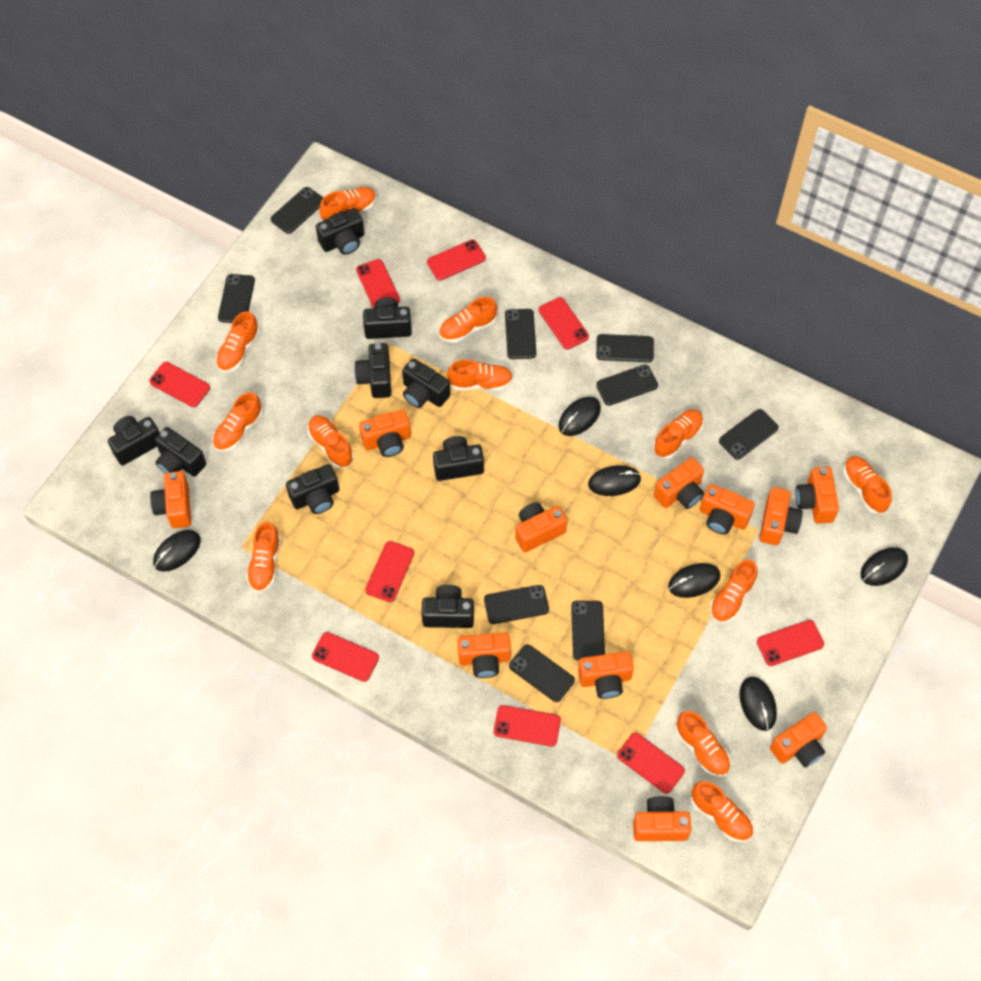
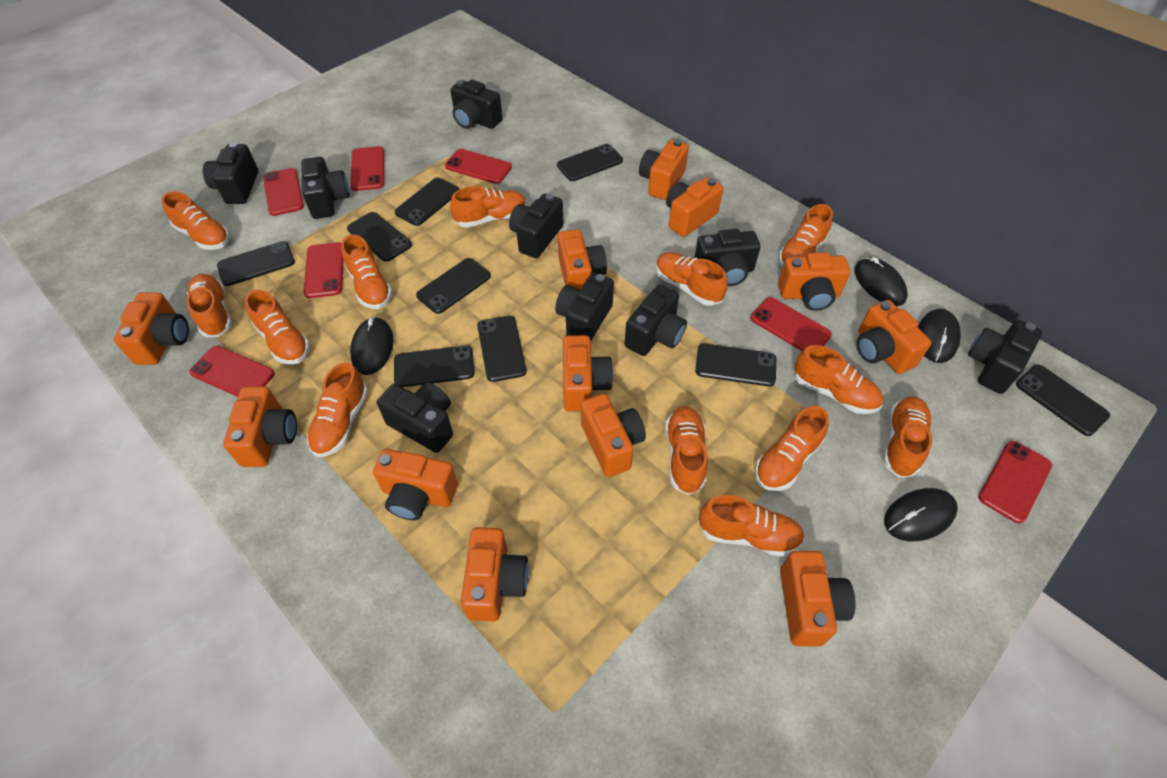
black mouse: [153,530,201,572] [558,397,601,436] [588,465,641,496] [668,563,721,598] [740,677,777,731] [861,547,908,586] = 6 -> [350,317,394,375] [855,257,908,306] [884,488,958,541] [918,309,961,363] = 4
orange camera: [150,471,191,528] [359,409,411,457] [457,632,511,678] [515,502,567,552] [578,651,634,699] [633,796,691,841] [654,457,704,509] [700,484,755,534] [759,487,803,545] [770,712,827,767] [795,467,839,524] = 11 -> [114,292,189,365] [223,386,297,467] [373,449,458,520] [461,527,529,621] [558,229,607,289] [563,335,613,412] [581,394,646,477] [639,139,689,200] [666,177,723,237] [778,252,850,311] [780,551,856,647] [856,300,932,374] = 12
orange shoe: [212,392,263,452] [216,311,260,372] [246,522,281,593] [307,415,354,469] [319,187,376,221] [439,297,497,343] [447,360,513,390] [653,409,704,459] [675,711,731,777] [691,781,753,842] [710,559,758,623] [843,456,892,513] = 12 -> [161,192,230,250] [186,274,232,337] [245,290,310,365] [307,362,368,457] [341,235,392,309] [450,186,527,228] [656,252,727,306] [665,406,708,495] [698,495,805,557] [755,406,829,491] [779,204,833,268] [794,345,883,414] [883,396,932,478] = 13
red phone: [149,362,210,407] [312,632,379,682] [356,259,400,308] [365,541,414,602] [427,240,486,280] [494,705,561,747] [539,297,589,349] [617,733,685,794] [757,620,824,666] = 9 -> [189,346,275,397] [263,168,304,216] [303,242,344,298] [350,146,384,191] [445,149,512,184] [750,297,832,351] [978,441,1052,523] = 7

